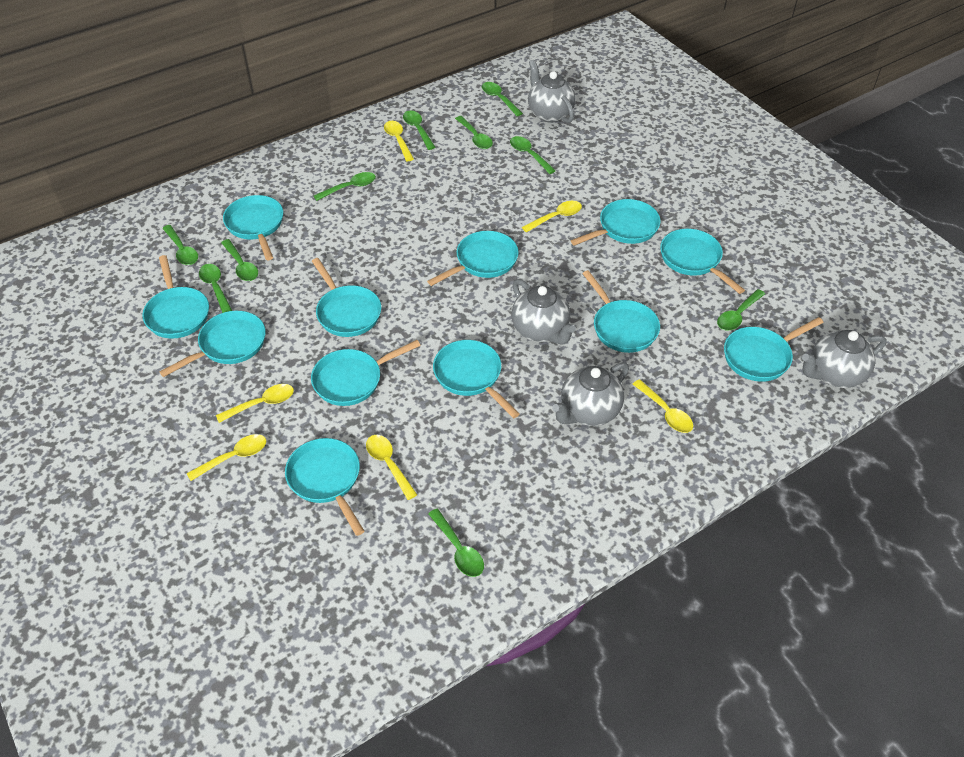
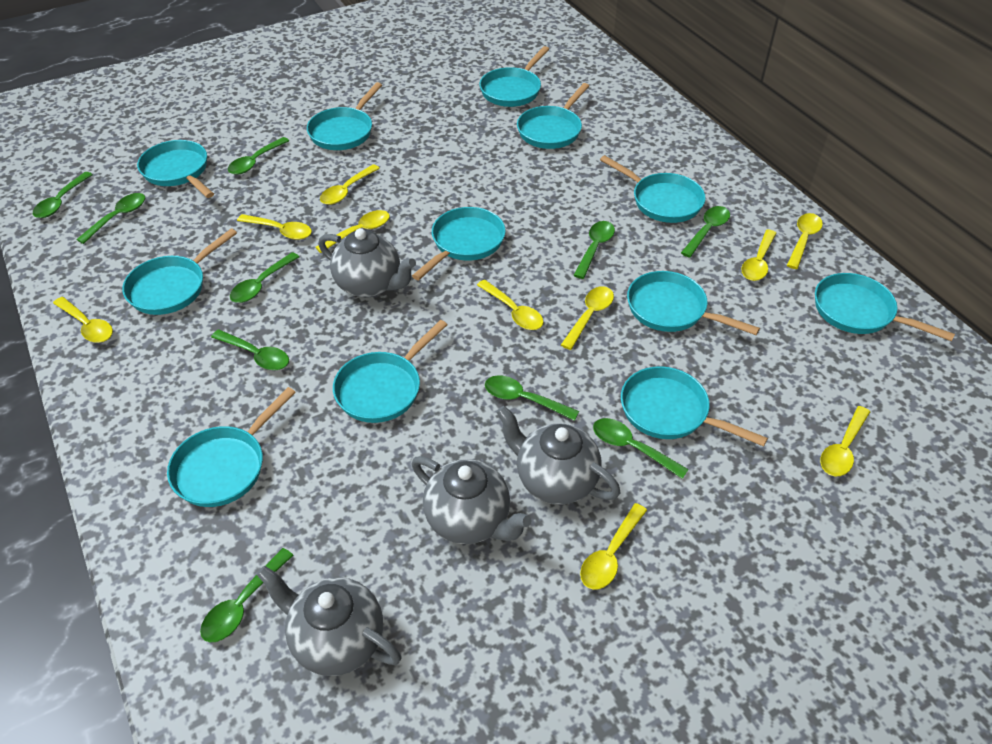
yellow spoon: [187,434,266,481] [216,384,294,423] [366,435,417,500] [384,121,414,161] [522,201,582,232] [633,379,693,433] = 6 -> [53,297,113,343] [237,214,312,240] [315,210,390,253] [320,164,380,205] [477,280,544,330] [561,286,614,350] [580,503,647,590] [741,230,777,281] [787,213,823,269] [820,406,870,476] = 10

